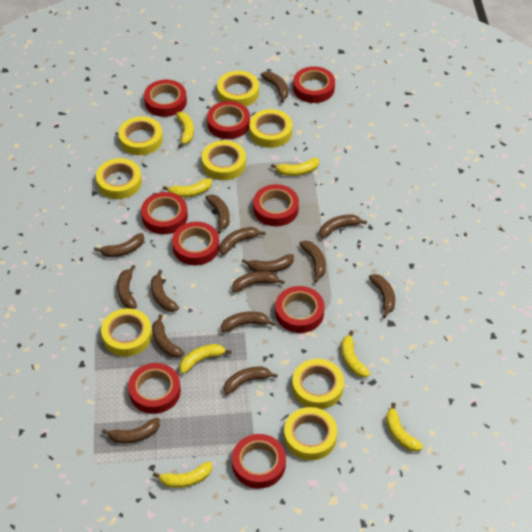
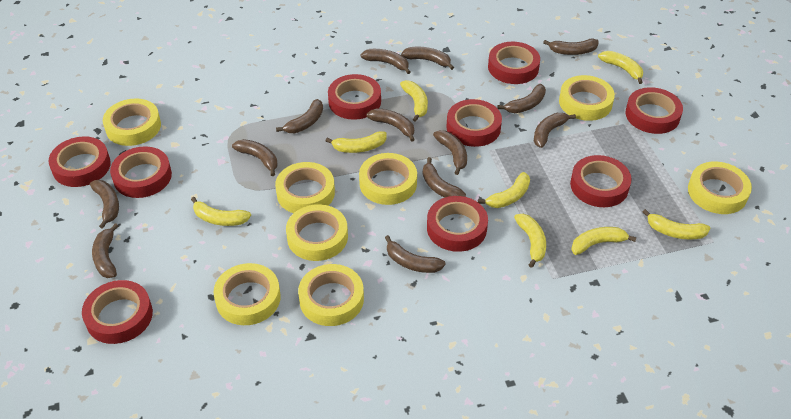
brown banana: [94,233,144,257] [102,418,160,444] [117,265,137,309] [151,270,179,312] [152,314,184,358] [205,194,230,234] [220,227,266,255] [221,311,275,332] [224,367,278,395] [232,271,285,292] [242,254,294,273] [261,72,289,103] [299,241,326,282] [319,215,367,238] [369,274,395,318] = 15 -> [90,180,119,229] [92,223,118,278] [232,139,278,176] [276,99,323,133] [361,49,410,74] [366,108,415,142] [385,235,446,273] [401,47,454,70] [423,157,466,198] [433,130,467,175] [498,84,546,113] [534,113,576,148] [543,38,599,55] = 13
yellow banana: [153,461,212,488] [163,178,212,198] [176,112,194,147] [179,344,232,374] [271,158,319,176] [341,331,370,377] [386,403,423,452] = 7 -> [191,197,251,226] [325,131,387,153] [400,80,428,122] [478,172,530,208] [514,214,546,268] [571,227,637,255] [598,51,643,84] [643,209,711,239] = 8

